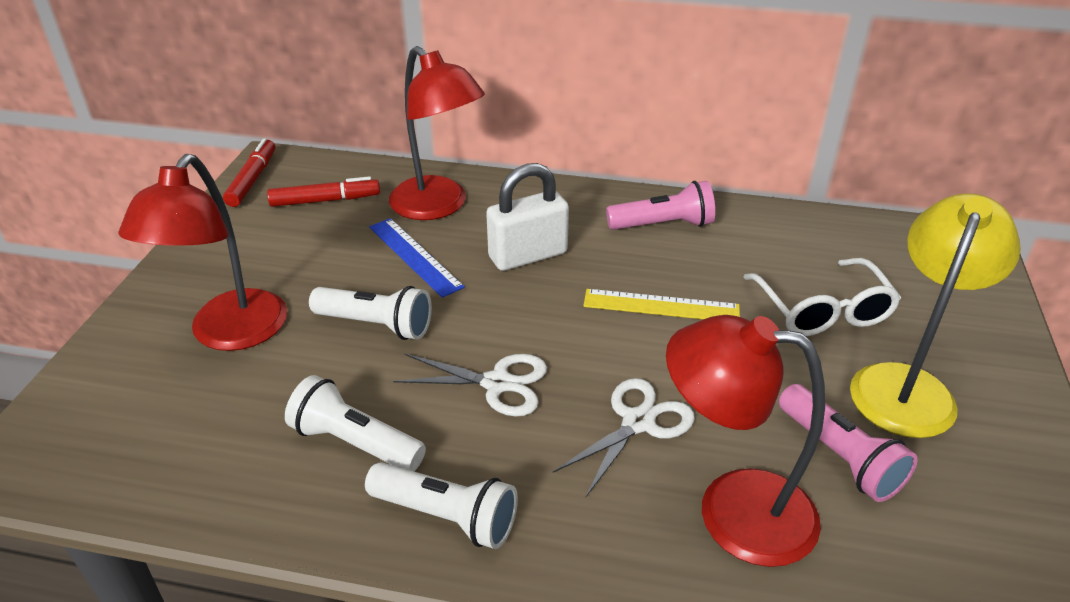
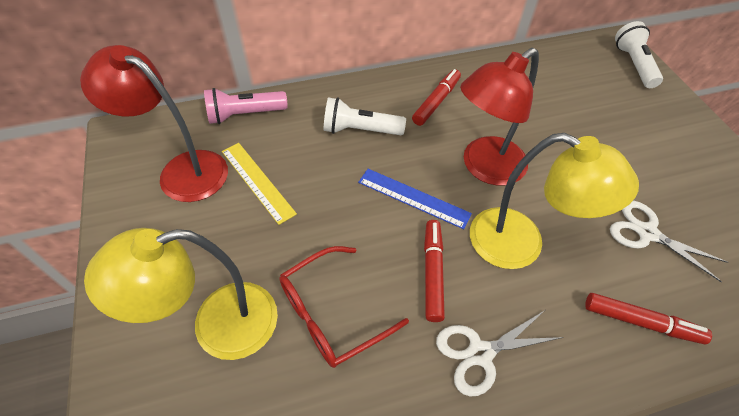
pink flashlight: [606,181,715,230] [779,384,918,502] = 2 -> [204,88,288,124] = 1
red glasses: none = 0 -> [279,246,409,368] = 1
red lamp: [118,154,287,351] [389,46,485,220] [666,315,825,567] = 3 -> [80,45,228,202] [460,48,539,186] = 2
red marker: [223,139,275,207] [267,176,380,207] = 2 -> [412,69,461,126] [424,220,445,322] [585,293,712,345] = 3
white flashlight: [285,375,426,471] [309,286,432,340] [365,462,518,549] = 3 -> [324,97,406,135] [615,21,663,88] = 2
white glasses: [744,258,901,336] = 1 -> none = 0
white padlock: [486,163,569,271] = 1 -> none = 0
yellow lamp: [850,193,1021,438] = 1 -> [84,228,278,360] [470,133,639,269] = 2

